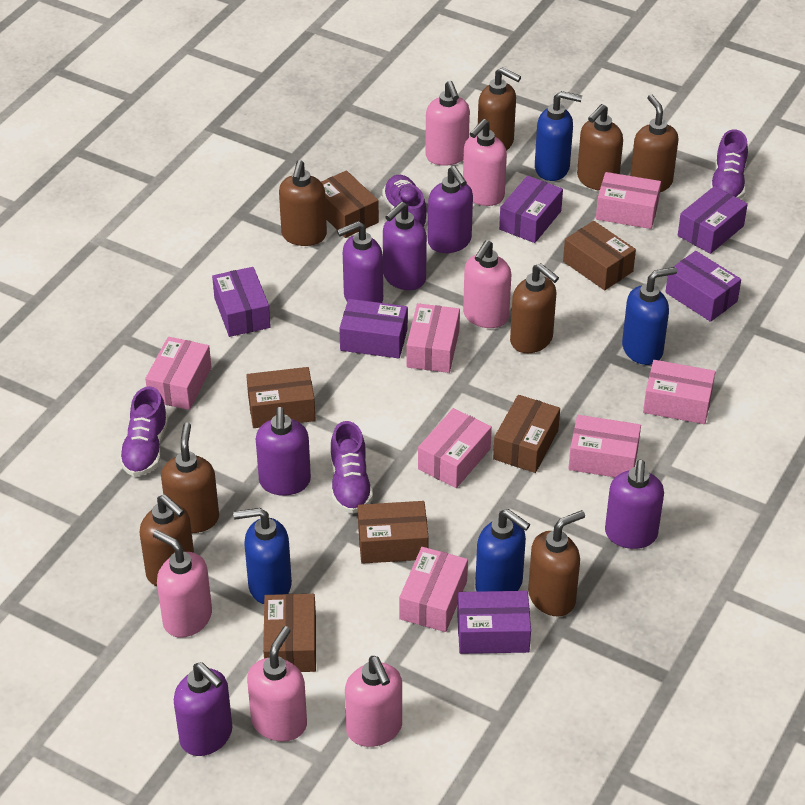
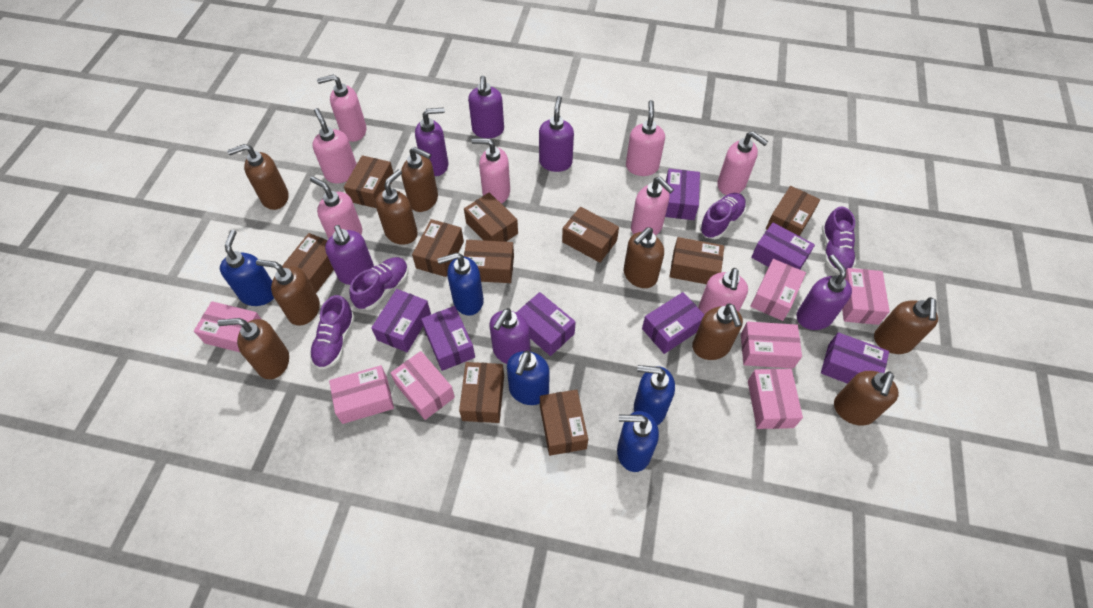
blue soap dispenser: [233,508,292,604] [475,509,530,592] [535,91,582,181] [622,267,677,365] = 4 -> [220,230,274,306] [437,253,484,316] [507,350,549,405] [617,411,659,472] [634,365,675,425] = 5
brown box: [246,367,316,428] [263,594,316,672] [321,170,379,238] [358,501,429,564] [493,395,560,473] [563,221,636,290] = 6 -> [282,233,334,293] [344,155,393,208] [412,219,464,277] [459,362,504,423] [464,192,518,242] [464,240,514,283] [540,389,588,456] [562,207,619,263] [669,237,724,284] [766,186,820,236] = 10
brown soap dispenser: [140,494,194,586] [161,422,219,533] [279,160,327,246] [478,67,521,151] [510,263,559,353] [528,510,585,617] [577,104,623,191] [630,94,678,192] = 8 -> [217,318,289,379] [227,144,289,210] [256,259,320,326] [375,169,418,245] [401,147,438,212] [624,227,664,288] [692,303,743,360] [834,371,899,425] [874,297,938,354] = 9
pink soap dispenser: [153,530,212,638] [247,626,307,741] [345,656,402,747] [425,80,470,166] [463,119,507,206] [463,240,511,328] = 6 -> [310,176,362,239] [312,108,357,183] [317,75,366,142] [471,138,510,204] [626,100,665,176] [631,177,674,236] [698,268,748,315] [717,131,768,195] = 8
purple box: [212,267,271,337] [339,299,408,358] [457,591,531,654] [499,176,563,243] [665,251,741,322] [678,186,748,254] = 6 -> [371,289,431,352] [421,306,475,371] [516,292,576,356] [642,292,704,354] [665,169,700,220] [751,223,815,270] [821,332,889,384] = 7

